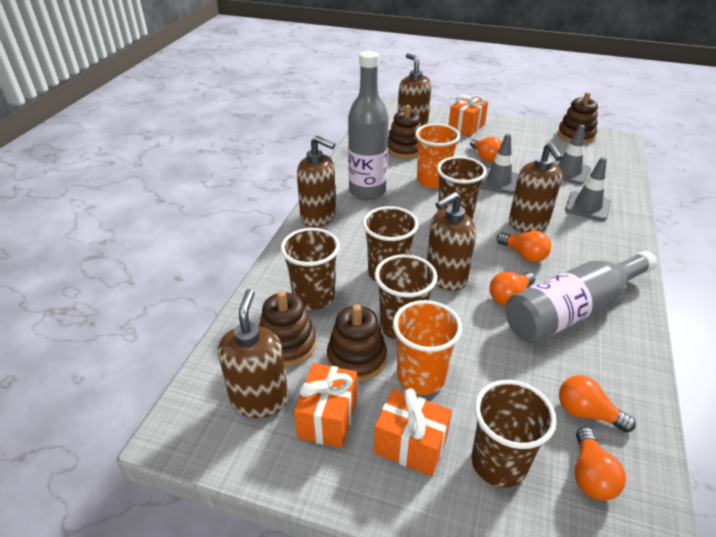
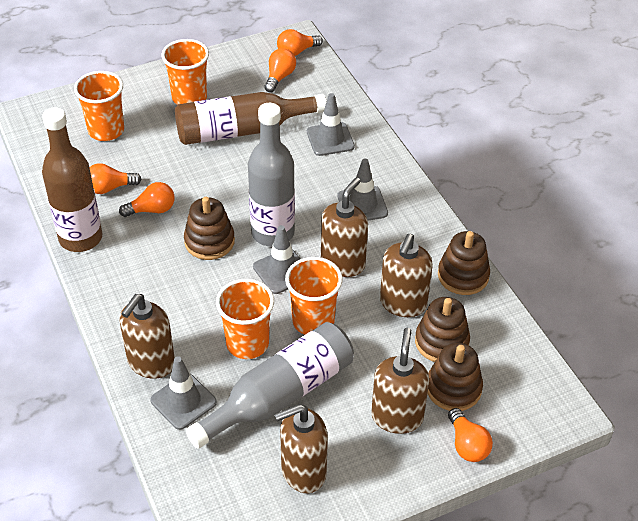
brown bottle: none = 0 -> [42,107,103,252] [175,92,327,145] = 2
brown cup: [281,228,340,310] [362,206,419,281] [375,254,437,340] [437,156,487,220] [472,380,557,488] = 5 -> none = 0
grey traffic cone: [480,134,519,194] [553,125,591,185] [565,157,611,221] = 3 -> [150,356,217,430] [253,225,300,294] [307,93,355,156] [337,159,388,221] = 4
orange cup: [393,300,462,395] [415,123,460,188] = 2 -> [74,71,124,141] [162,39,209,105] [216,279,274,359] [285,257,343,335] = 4
orange gift: [294,363,357,448] [374,389,452,476] [449,95,488,137] = 3 -> none = 0

